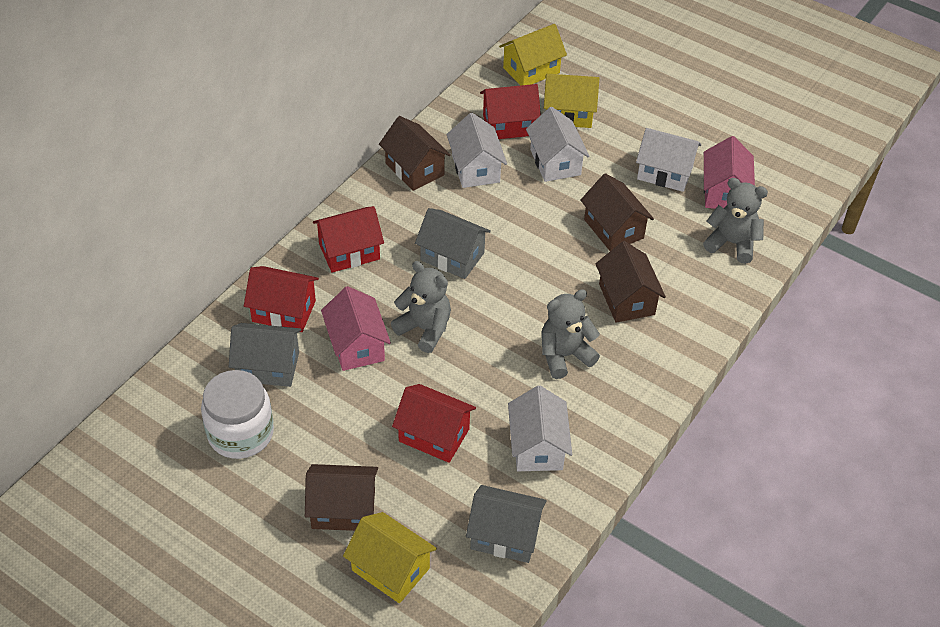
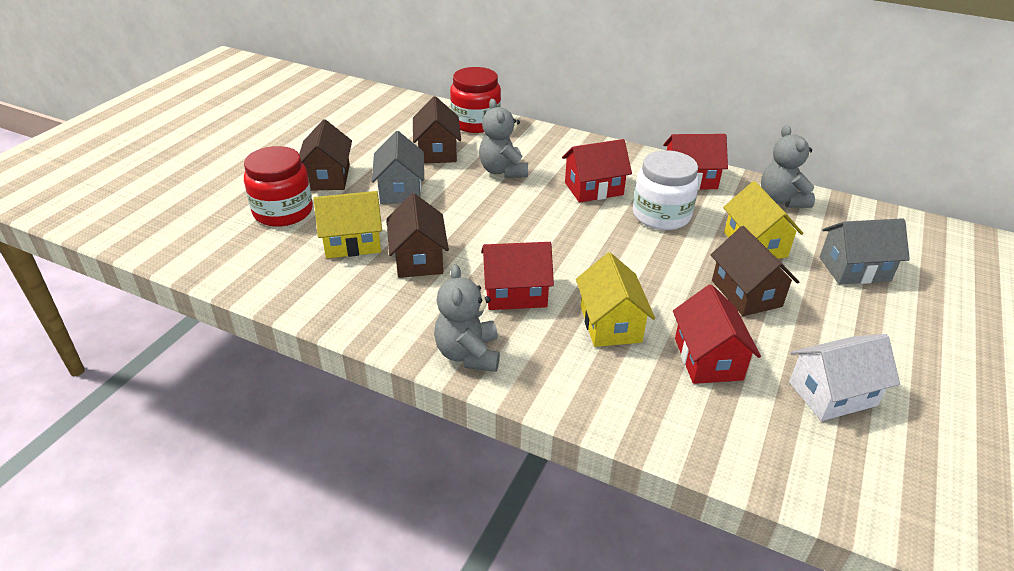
grey house: [229,323,301,387] [415,208,491,279] [466,485,547,563] = 3 -> [372,131,424,204] [820,218,910,284] = 2
pink house: [321,286,391,371] [704,136,755,209] = 2 -> none = 0
red jar: none = 0 -> [244,146,313,227] [450,67,501,133] = 2
white house: [447,113,507,188] [508,386,572,471] [526,107,590,182] [636,128,701,192] = 4 -> [789,334,900,421] = 1

